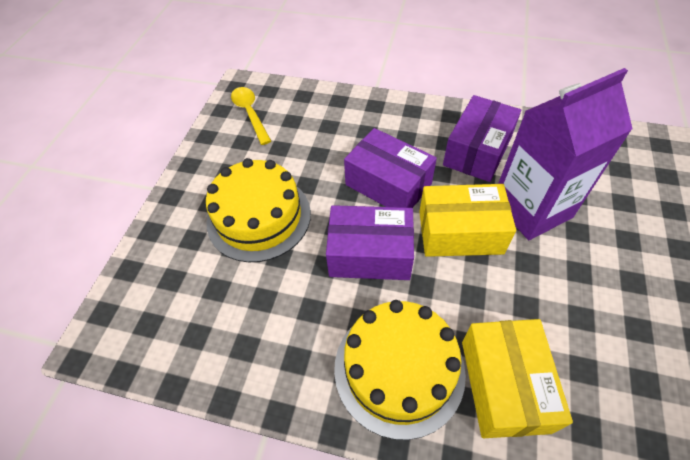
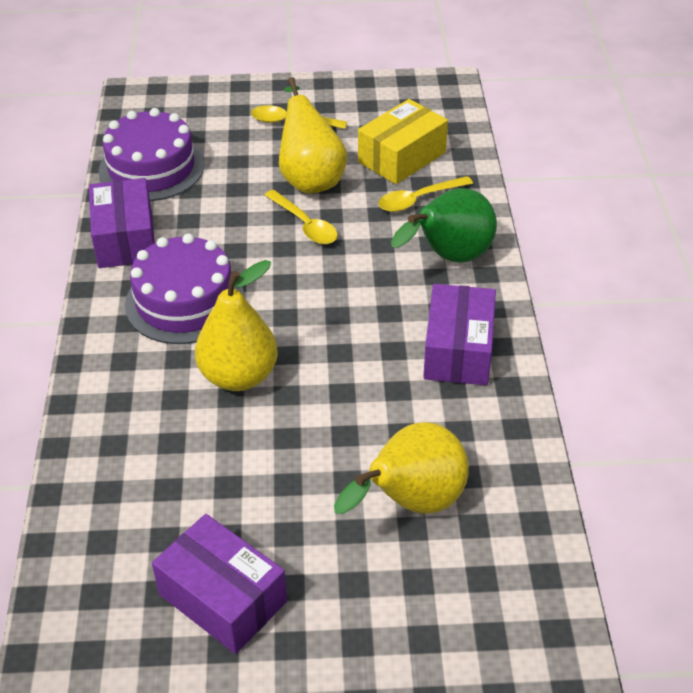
green pear: none = 0 -> [391,188,497,263] = 1
purple cake: none = 0 -> [99,108,204,201] [125,234,245,344] = 2
purple carton: [498,68,632,240] = 1 -> none = 0
yellow box: [419,184,516,257] [462,319,573,438] = 2 -> [358,99,448,184] = 1
yellow cake: [206,158,311,262] [334,300,466,440] = 2 -> none = 0
yellow pear: none = 0 -> [195,260,278,391] [279,77,347,193] [334,422,469,514] = 3
yellow spoon: [231,87,271,145] = 1 -> [251,105,347,129] [265,190,338,244] [378,176,473,212] = 3

